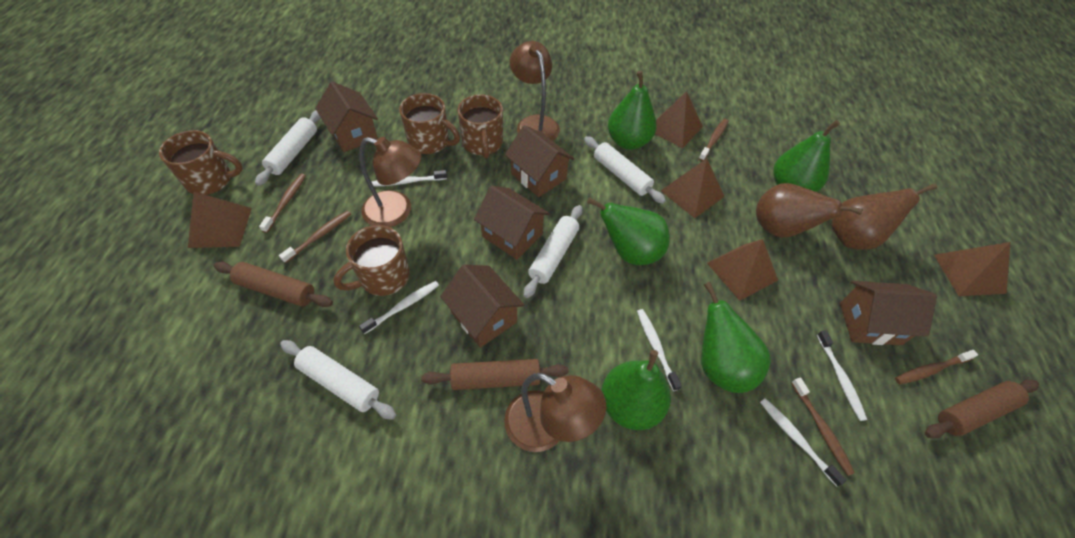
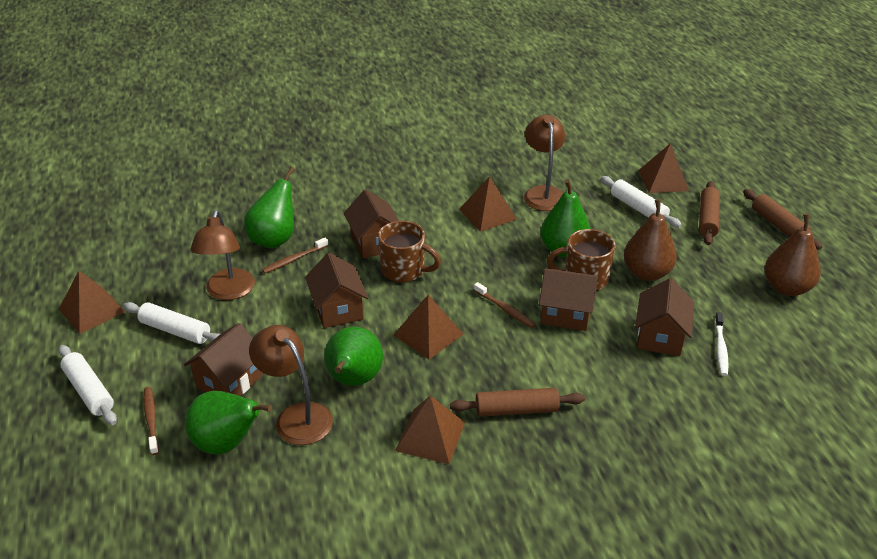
brown mug: [159,130,243,195] [334,225,410,296] [399,93,460,154] [458,95,503,158] = 4 -> [378,221,441,282] [547,229,615,290] = 2
brown toothbrush: [259,174,306,233] [279,211,351,263] [699,119,729,161] [791,377,855,476] [895,350,978,384] = 5 -> [144,387,159,455] [262,237,328,273] [474,282,535,328] = 3
green pear: [587,197,670,265] [601,350,671,430] [608,70,657,150] [701,282,771,393] [773,120,840,192] = 5 -> [185,391,272,454] [244,167,295,249] [324,327,383,386] [541,179,591,257] = 4
white rolling pin: [255,110,321,186] [280,340,396,420] [524,205,582,298] [584,136,666,204] = 4 -> [58,345,117,425] [123,302,220,344] [601,176,682,228] = 3
white toothbrush: [359,281,439,334] [372,170,447,186] [637,309,682,391] [760,398,847,487] [817,330,867,421] = 5 -> [715,312,728,376] = 1

